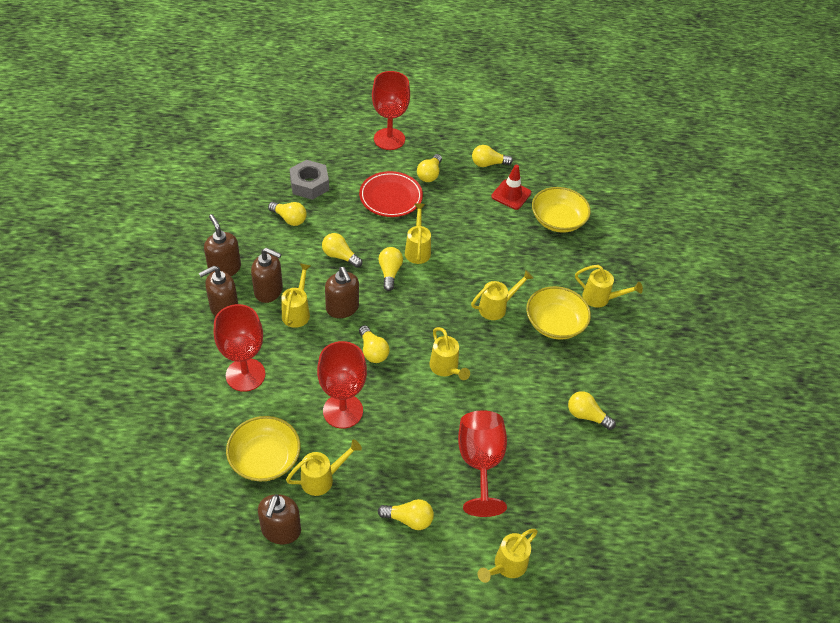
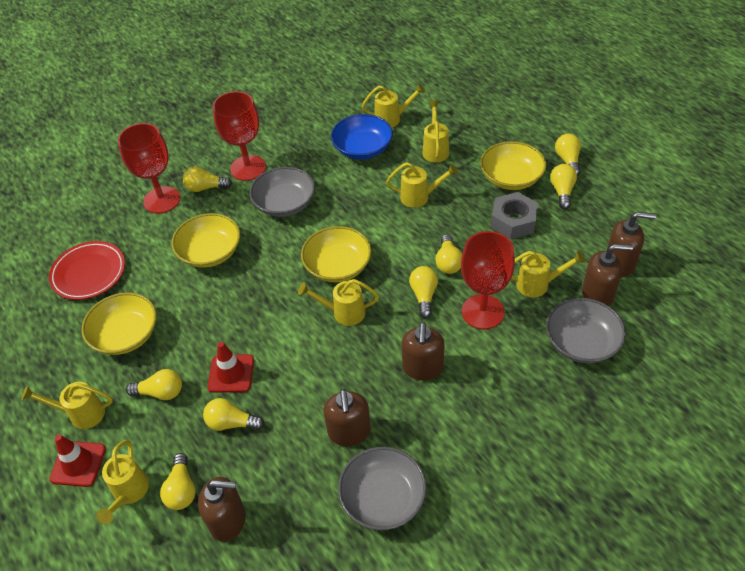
blue bowl: none = 0 -> [331,114,393,160] = 1
grey bowl: none = 0 -> [250,167,315,217] [338,447,427,530] [546,298,626,363] = 3
red goblet: [214,304,265,392] [317,341,367,429] [372,71,410,150] [458,410,507,517] = 4 -> [118,123,180,214] [213,91,266,181] [461,231,515,329] = 3
red traffic cone: [491,165,531,210] = 1 -> [49,435,106,487] [208,342,254,393] = 2
yellow bowl: [226,416,301,481] [526,286,591,339] [532,187,591,233] = 3 -> [81,293,157,355] [171,213,240,268] [301,226,372,282] [480,141,546,190] = 4

